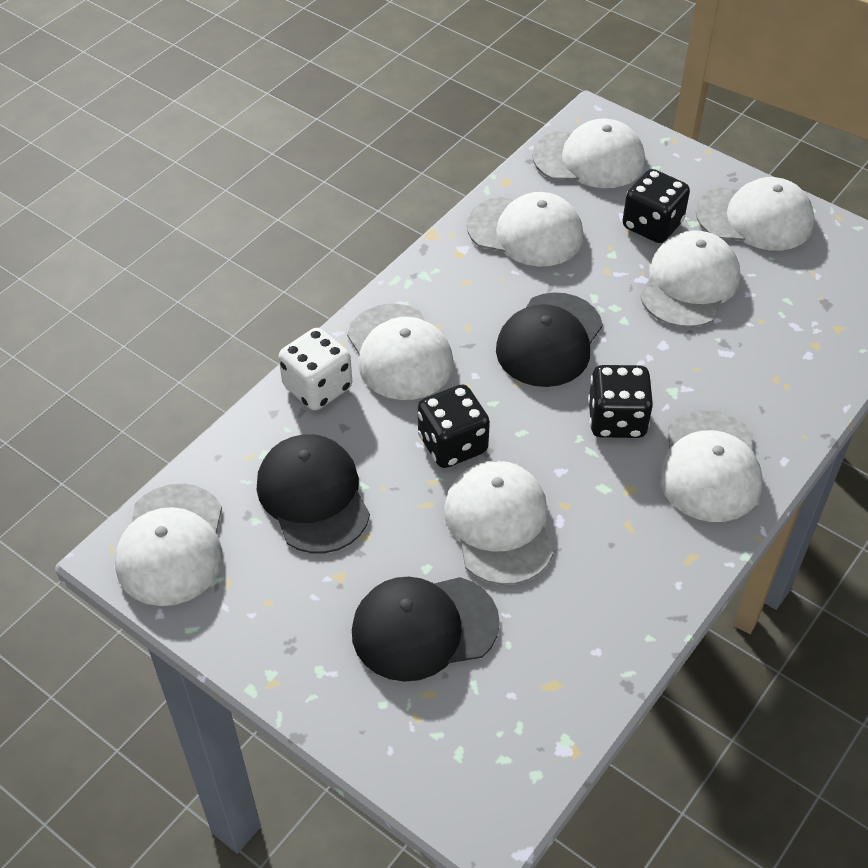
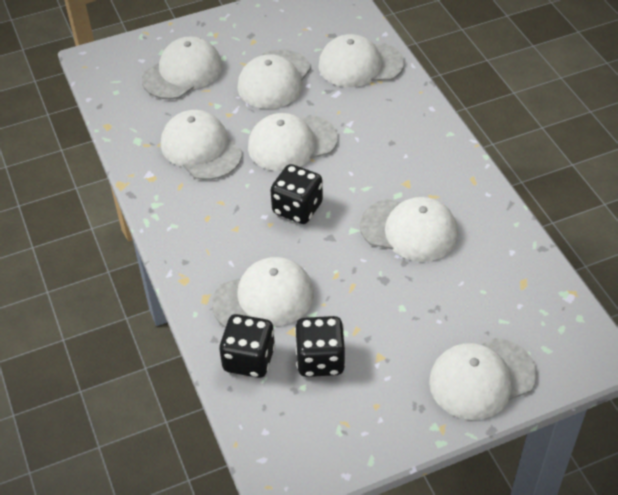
black cap: [257,434,370,553] [352,577,500,682] [496,292,603,387] = 3 -> none = 0
white dice: [279,328,352,411] = 1 -> none = 0

